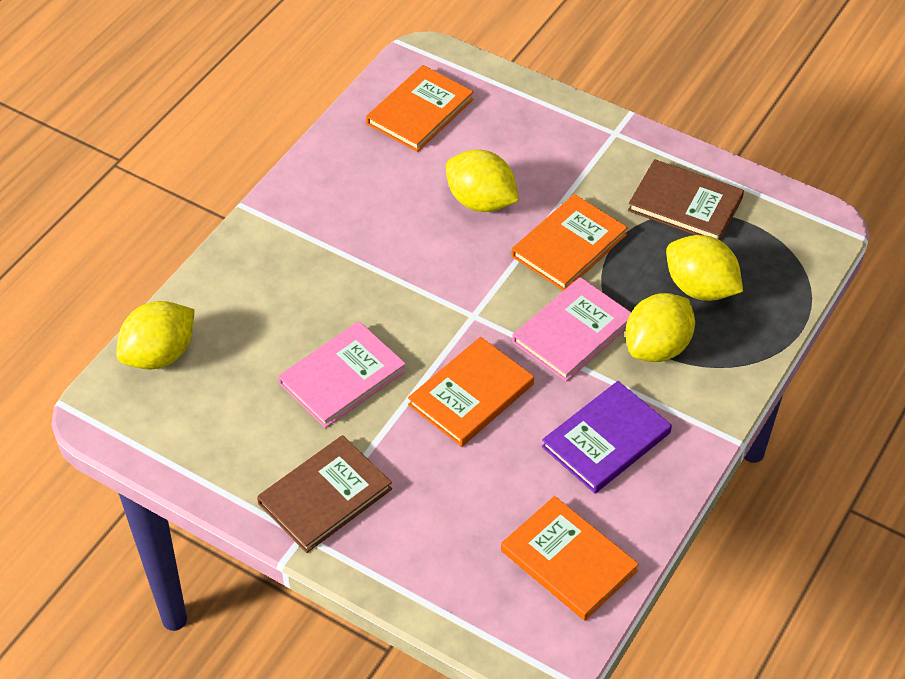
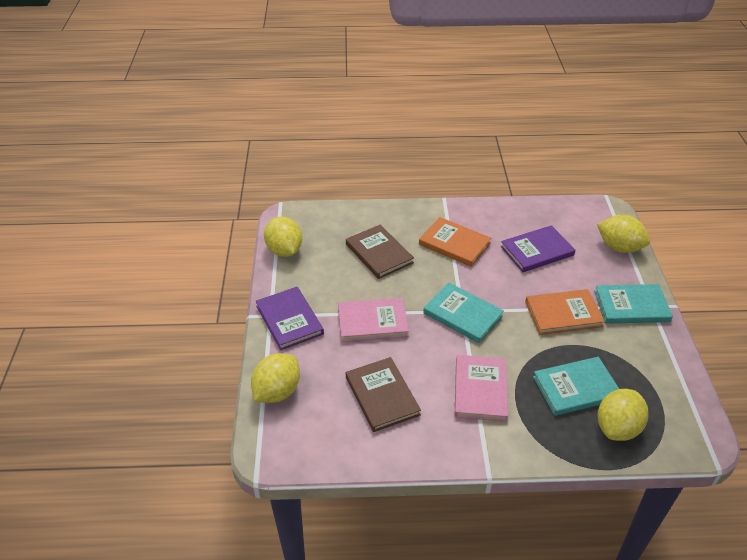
orange book: [366,65,474,152] [408,337,534,447] [501,496,639,621] [511,194,628,291] = 4 -> [419,217,491,267] [525,289,605,335] = 2
purple book: [542,381,672,493] = 1 -> [256,287,324,350] [500,225,575,272] = 2
turquoise book: none = 0 -> [423,283,504,343] [533,357,619,416] [594,284,673,324] = 3

